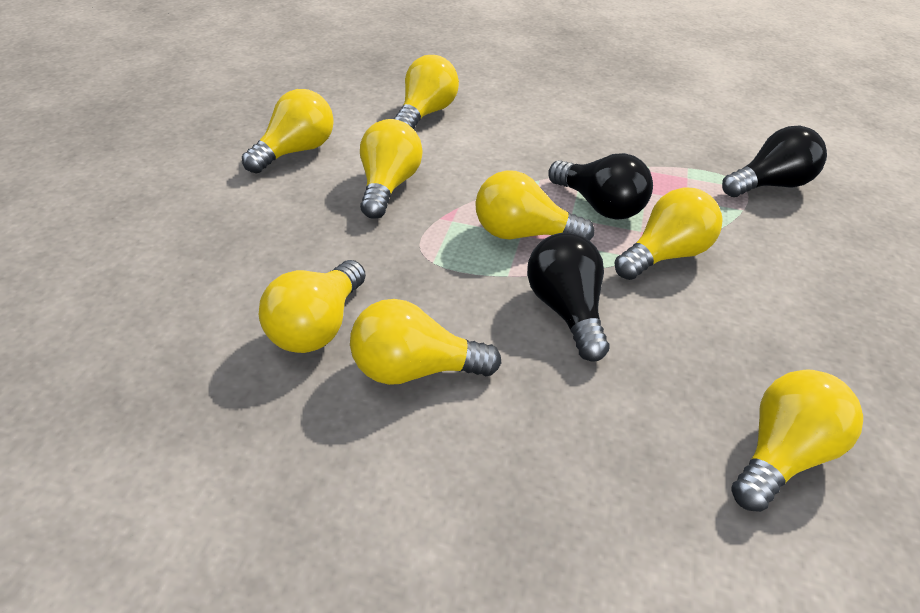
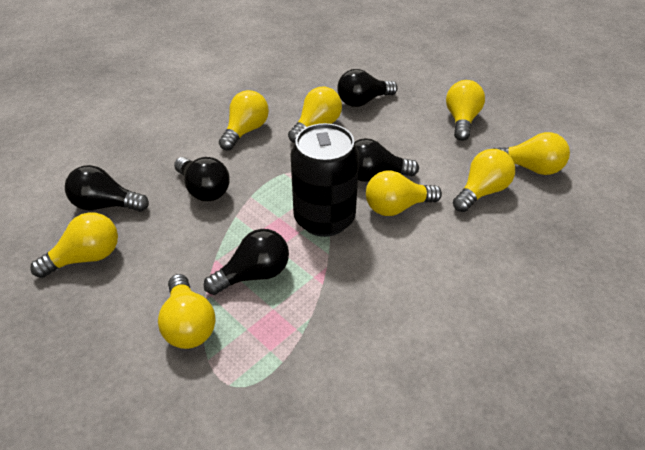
black can: none = 0 -> [290,123,359,237] = 1
black light bulb: [527,233,610,362] [548,153,653,220] [722,126,827,197] = 3 -> [65,165,149,212] [174,157,230,201] [204,229,289,295] [337,69,398,107] [354,138,419,182] = 5

